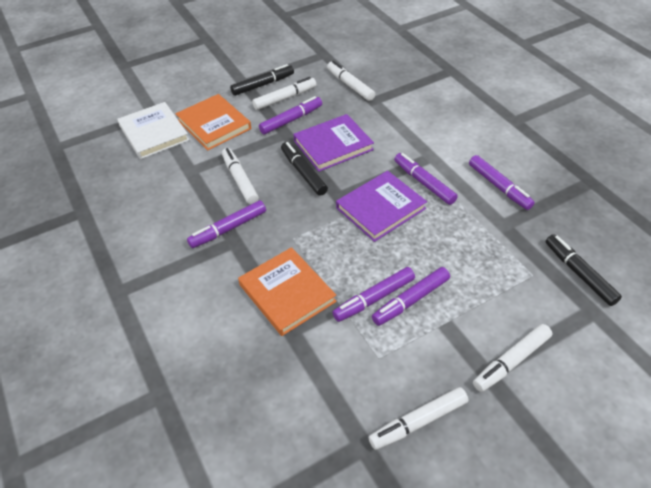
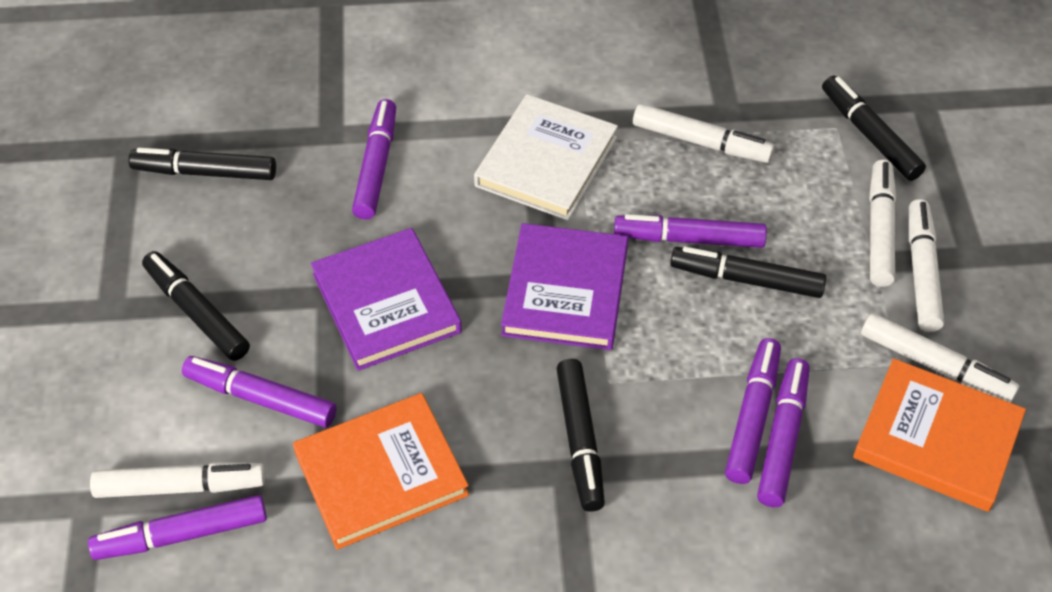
black marker: [230,64,294,96] [281,142,328,196] [546,234,622,306] = 3 -> [128,148,276,180] [142,251,250,361] [556,359,605,512] [670,247,826,298] [822,75,926,181] = 5

